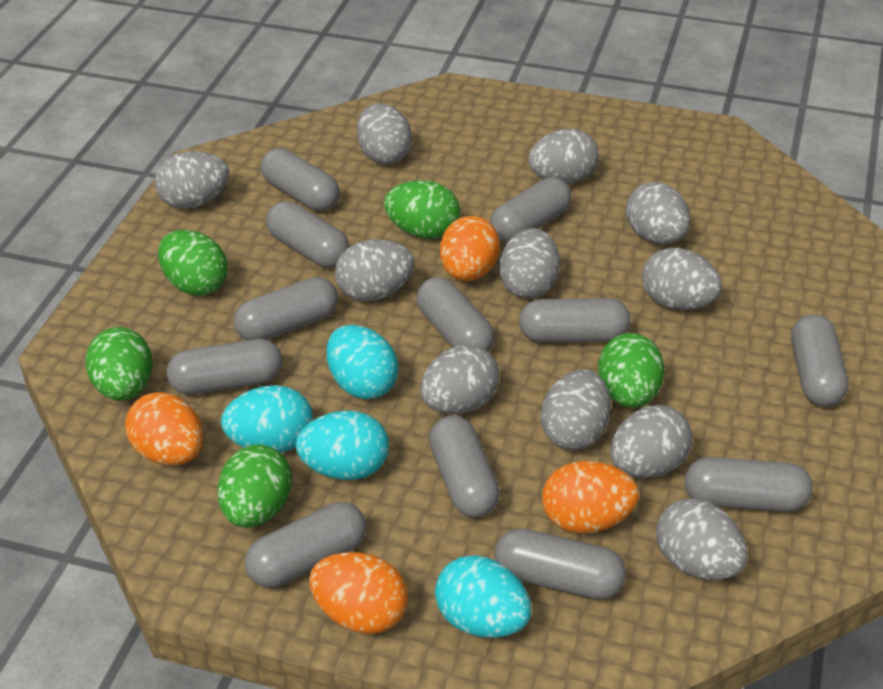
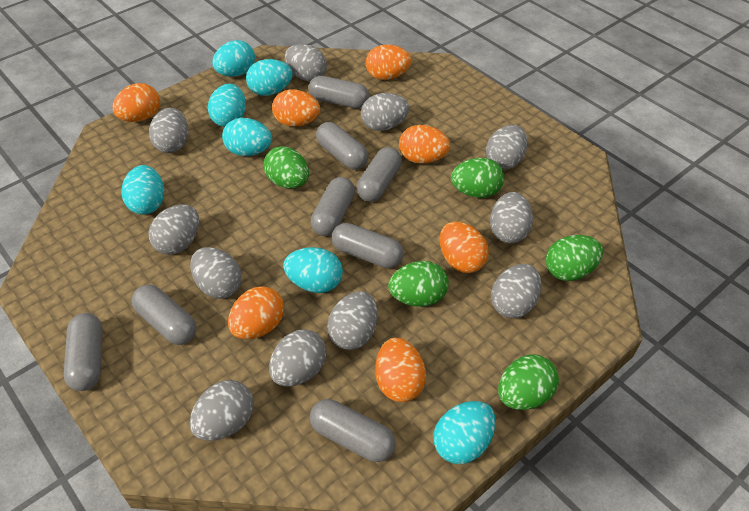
grey capsule: [167,339,282,395] [234,277,338,340] [245,502,366,588] [261,148,340,211] [266,201,350,268] [416,277,495,352] [429,415,500,518] [490,177,571,243] [494,528,626,600] [519,298,631,343] [685,457,813,512] [791,314,849,407] = 12 -> [64,313,103,391] [131,285,197,345] [309,76,369,108] [310,399,396,462] [311,177,355,236] [316,122,369,170] [332,223,404,268] [357,147,402,202] = 8
orange egg: [125,392,204,466] [309,552,408,634] [440,216,500,281] [542,461,639,534] = 4 -> [113,83,160,122] [228,286,284,339] [272,89,320,127] [366,44,411,80] [375,338,426,402] [399,125,450,164] [440,222,489,273] = 7
turquoise egg: [221,385,313,453] [295,411,389,480] [327,325,398,399] [435,555,531,638] = 4 -> [121,165,164,215] [208,84,246,127] [212,40,255,77] [222,118,272,156] [246,59,293,96] [283,247,343,293] [434,401,496,464] = 7

